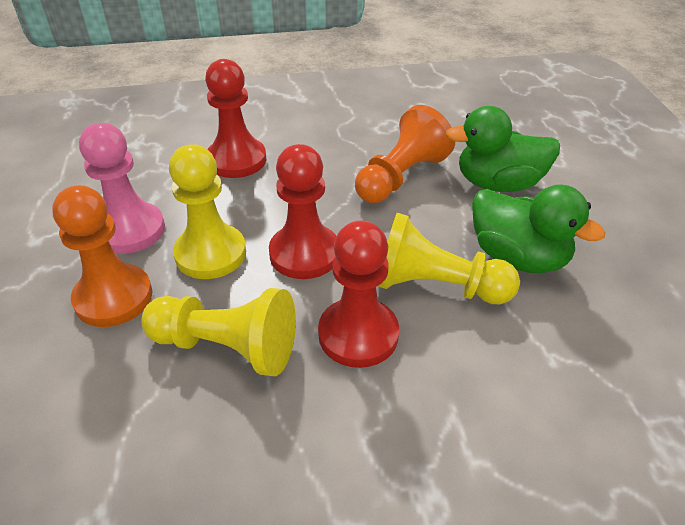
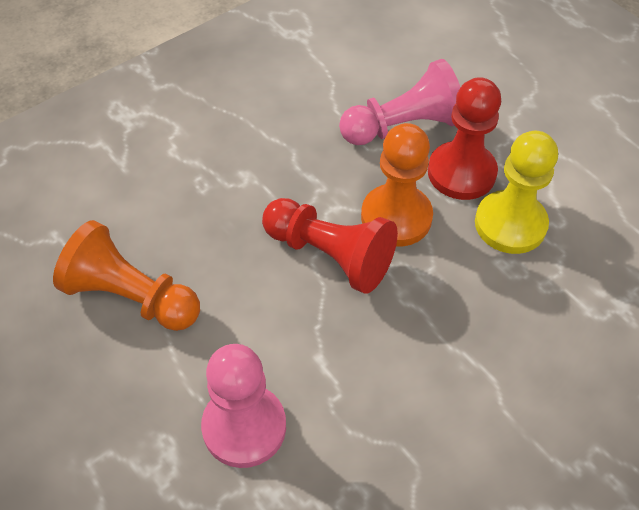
green duck: [445,106,560,192] [472,184,605,273] = 2 -> none = 0
pink pawn: [79,123,165,254] = 1 -> [201,344,286,468] [339,59,461,145] = 2
red pawn: [205,59,266,178] [269,144,336,279] [318,220,399,368] = 3 -> [262,198,398,294] [428,77,501,200] = 2
yellow pawn: [141,288,296,376] [169,144,246,279] [378,213,520,304] = 3 -> [475,131,558,254] = 1

